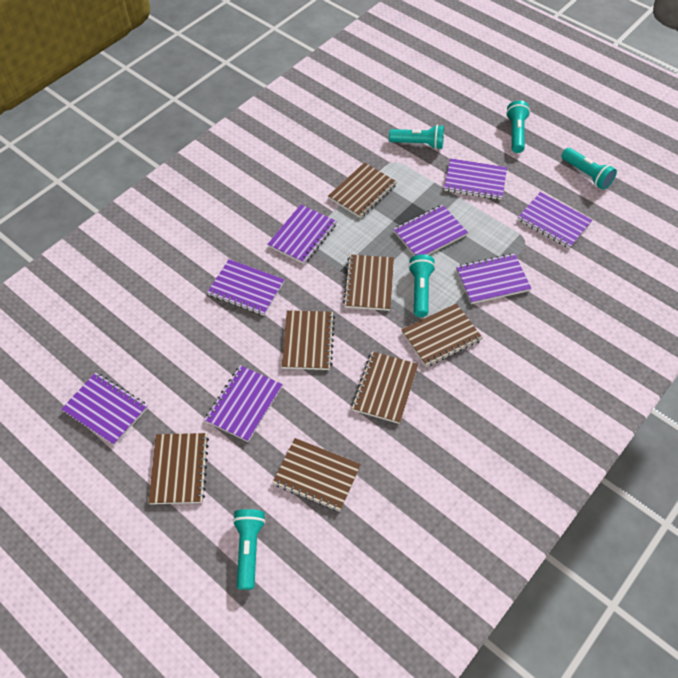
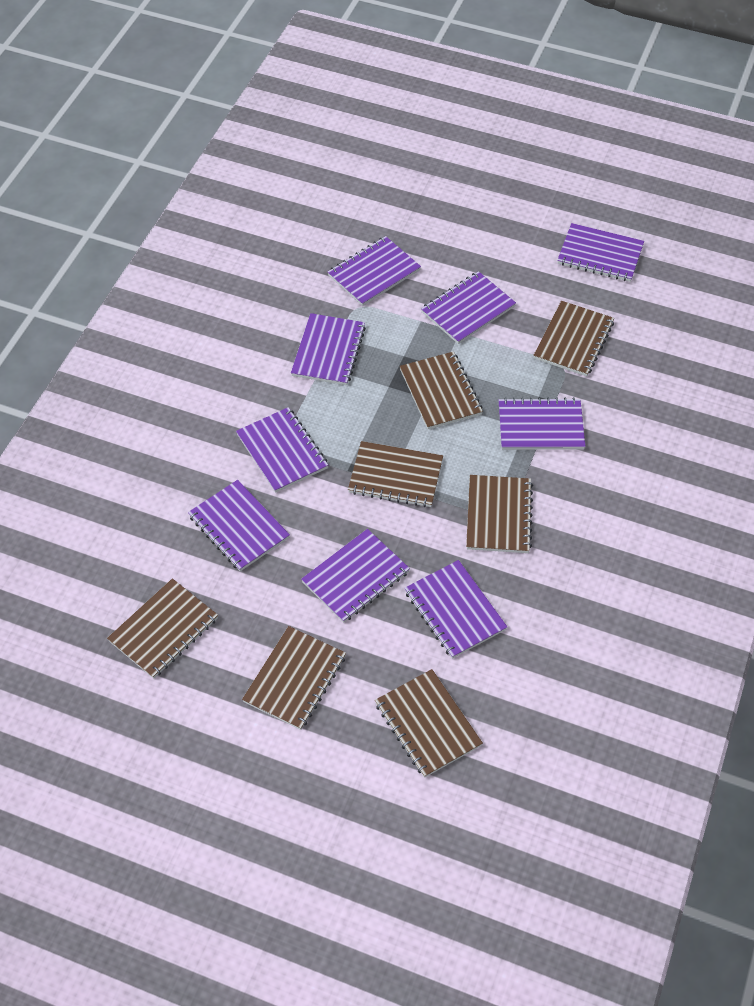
purple notebook: [61,372,148,446] [204,365,283,442] [207,259,285,316] [268,204,337,264] [394,205,468,256] [444,158,507,200] [456,253,532,304] [518,192,592,249] = 8 -> [188,480,290,571] [236,407,328,493] [291,313,366,385] [301,529,410,623] [328,236,421,306] [405,560,507,659] [421,271,516,344] [499,398,586,450] [557,223,644,282] = 9
turquoise flashlight: [233,509,266,590] [389,125,444,149] [408,254,436,317] [506,100,530,153] [562,148,617,190] = 5 -> none = 0

